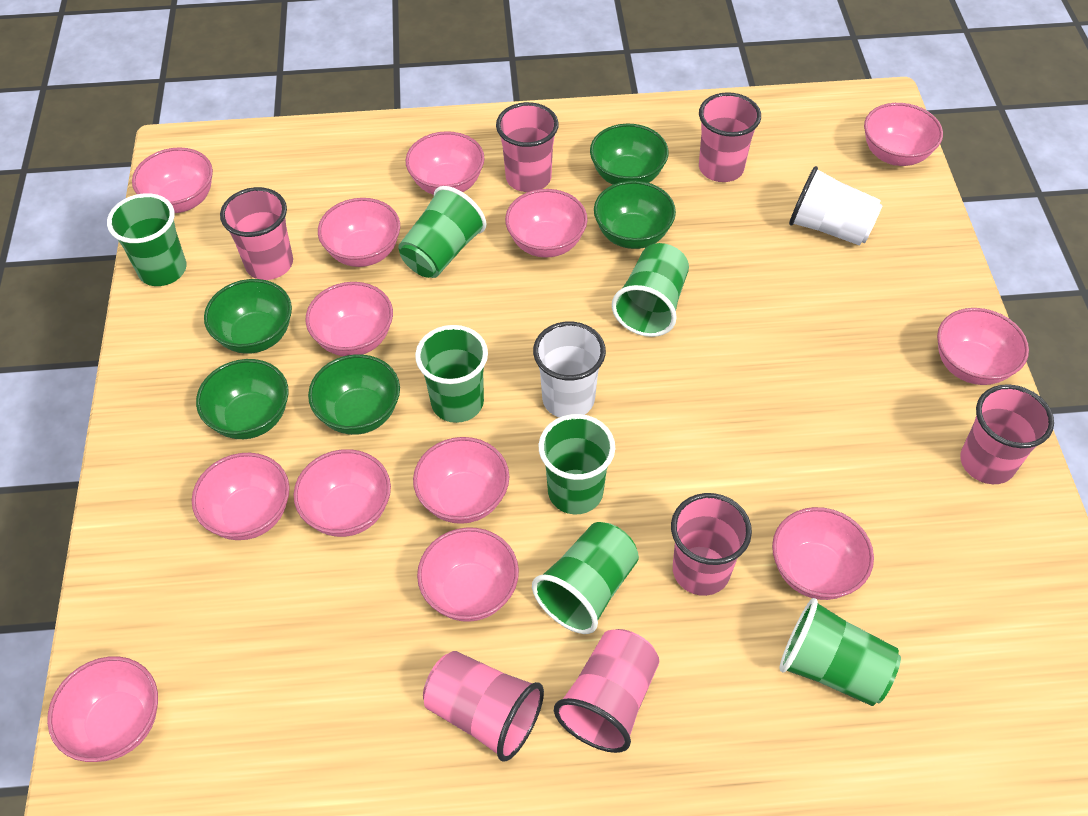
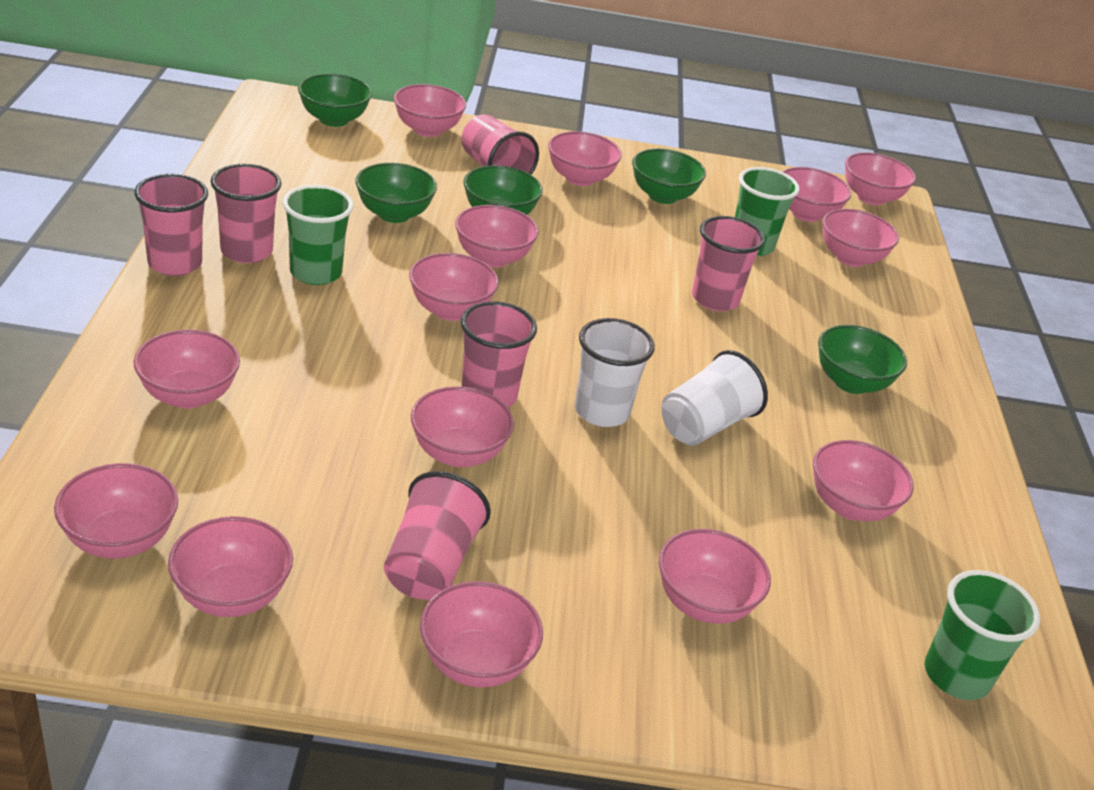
green cup: [107,193,187,286] [398,186,486,278] [415,325,488,423] [532,522,639,634] [539,414,615,514] [612,243,689,337] [779,598,901,706] = 7 -> [283,185,353,285] [735,167,800,256] [925,570,1040,700] = 3
pink bowl: [47,656,158,762] [132,147,213,213] [192,453,290,540] [294,449,391,537] [306,282,393,356] [318,198,400,267] [405,131,485,195] [413,437,509,524] [417,527,519,622] [505,189,588,258] [772,507,874,600] [864,103,943,166] [937,308,1029,385] = 13 -> [54,463,178,558] [134,330,240,409] [168,516,293,617] [394,84,466,137] [409,253,499,321] [411,386,514,467] [420,581,543,688] [455,205,539,268] [548,131,622,186] [659,529,771,624] [782,167,851,222] [813,440,914,521] [822,209,899,267] [845,152,916,205] = 14
pink cup: [220,187,293,280] [423,651,544,762] [496,102,559,192] [554,629,659,753] [671,493,752,596] [699,92,761,182] [960,384,1054,484] = 7 -> [134,174,208,276] [210,164,281,263] [384,471,491,600] [460,301,537,407] [461,114,539,175] [692,216,765,311] = 6

